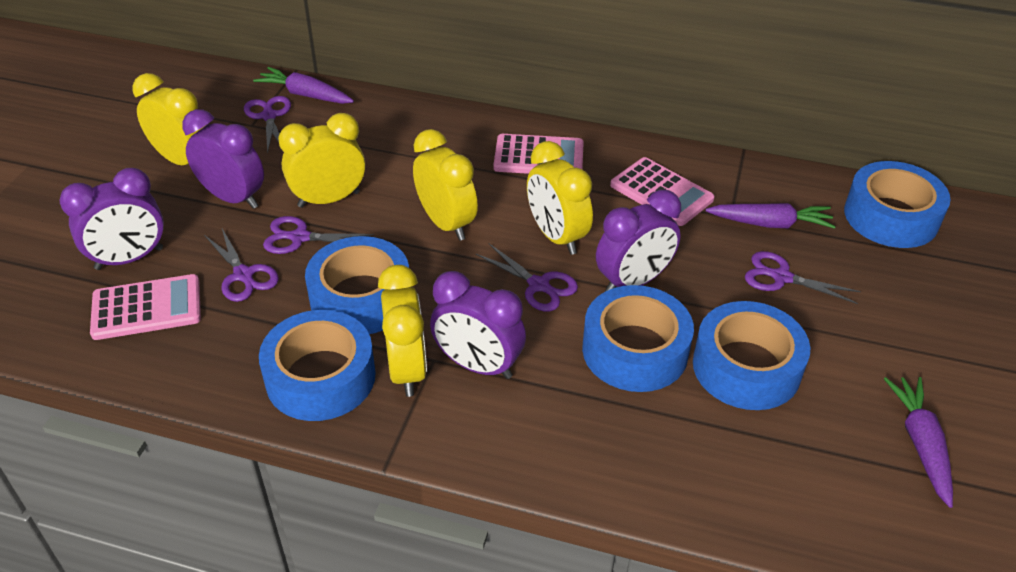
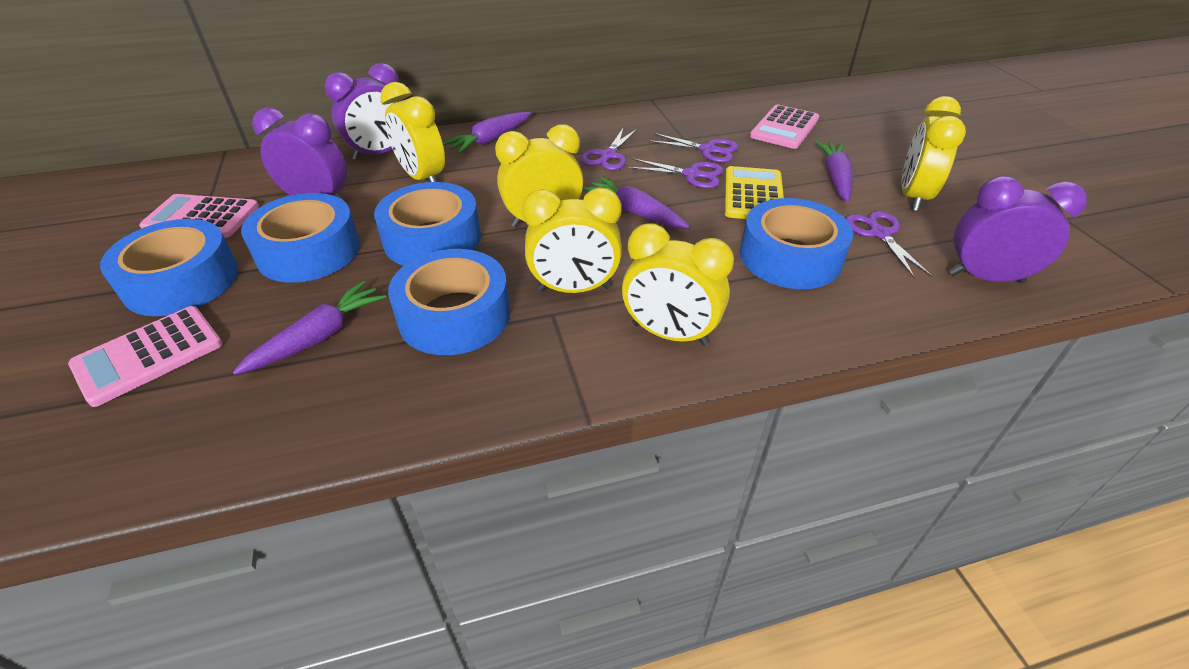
purple carrot: [253,67,354,104] [705,203,836,229] [884,377,953,508] = 3 -> [233,281,387,375] [443,112,531,154] [582,176,690,229] [815,141,853,202] = 4
purple clock: [60,168,164,270] [182,109,264,209] [430,271,526,379] [596,190,681,291] = 4 -> [252,108,347,201] [324,63,403,160] [949,176,1087,283] = 3
purple scissors: [204,229,279,302] [244,96,291,153] [263,216,374,254] [476,243,578,312] [745,251,861,304] = 5 -> [580,127,638,170] [628,158,724,188] [648,133,739,163] [846,211,933,279] = 4
yellow calculator: none = 0 -> [725,166,784,219] = 1

